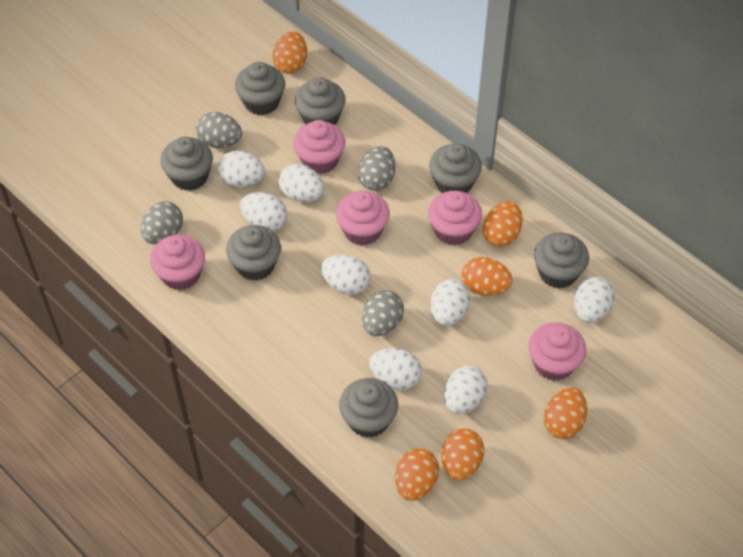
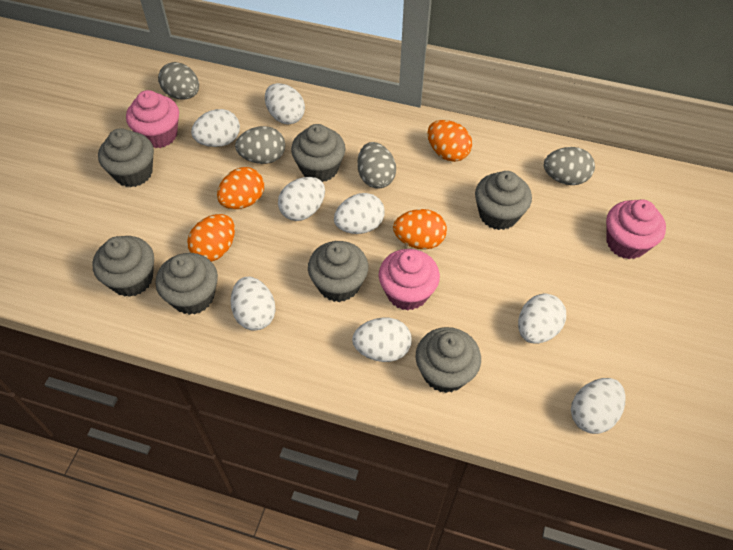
orange egg: [272,32,307,74] [395,448,439,501] [441,428,484,481] [462,257,513,296] [483,201,523,247] [544,388,587,439] = 6 -> [187,214,235,262] [217,167,264,209] [393,209,447,250] [427,120,472,162] = 4
pink cupcake: [150,234,205,290] [293,120,345,174] [336,191,390,246] [428,191,482,246] [529,322,586,381] = 5 -> [126,90,179,148] [379,249,440,311] [606,199,666,259] = 3

